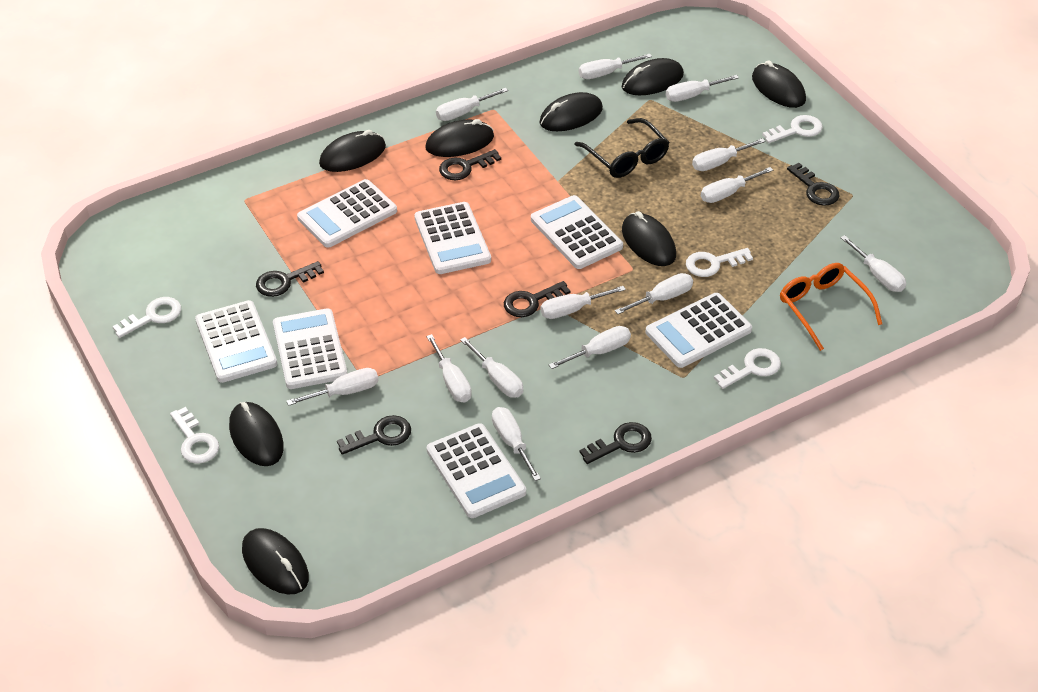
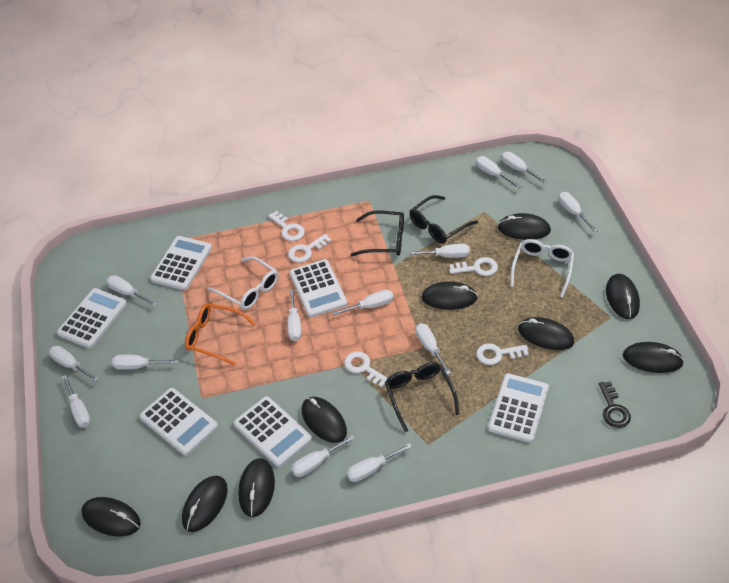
black glasses: [574,118,669,178] = 1 -> [351,210,404,256] [385,362,460,432] [410,195,478,244] = 3
black key: [256,261,324,297] [337,415,411,455] [439,149,501,180] [504,281,570,317] [579,422,652,464] [787,163,840,206] = 6 -> [599,381,631,428] = 1
black mouse: [229,402,284,466] [242,528,309,595] [319,130,386,172] [425,119,494,157] [539,92,603,131] [622,58,684,95] [622,211,676,266] [752,60,806,108] = 8 -> [82,497,141,537] [182,476,228,532] [238,458,275,517] [302,397,347,443] [421,281,478,310] [498,213,551,240] [518,317,574,350] [606,274,640,319] [623,342,684,373] = 9
white calculator: [195,300,277,383] [273,308,347,389] [297,179,397,248] [414,202,491,274] [427,423,526,518] [531,195,623,269] [646,293,752,368] = 7 -> [57,288,127,348] [139,388,218,456] [150,236,212,290] [233,396,312,467] [290,259,348,317] [488,373,549,443] = 6
white glasses: none = 0 -> [208,256,278,310] [510,239,574,297] = 2

